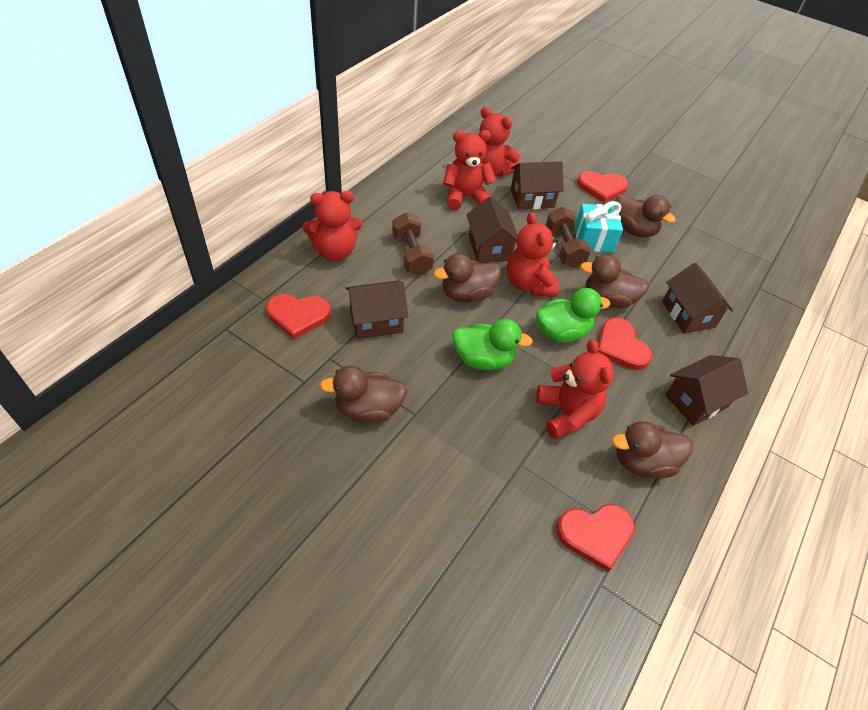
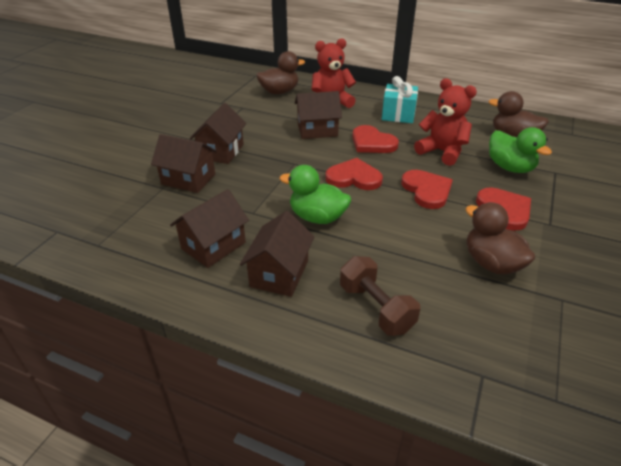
brown duck: [320,365,407,423] [434,253,502,302] [580,254,649,308] [612,421,693,479] [615,194,676,238] = 5 -> [256,51,305,94] [465,202,535,274] [489,91,549,137] = 3
brown dumbbell: [392,213,435,275] [545,207,592,268] = 2 -> [340,256,420,336] = 1
red teddy bear: [303,191,363,261] [443,130,497,211] [478,107,520,177] [507,212,559,297] [536,339,614,439] = 5 -> [311,38,356,108] [414,78,477,166] = 2

